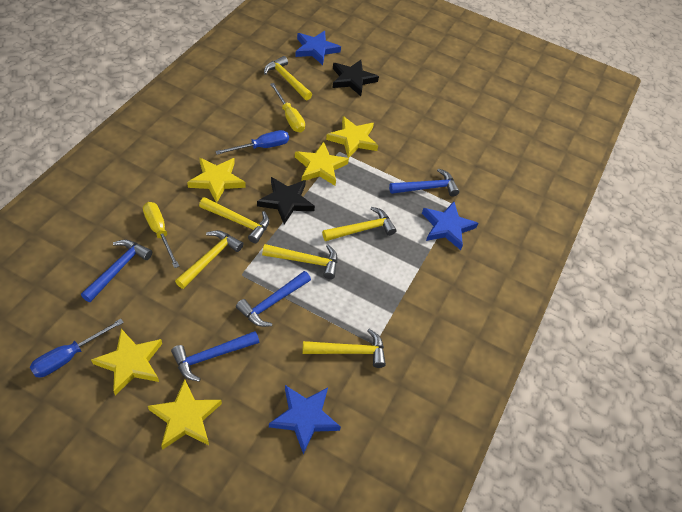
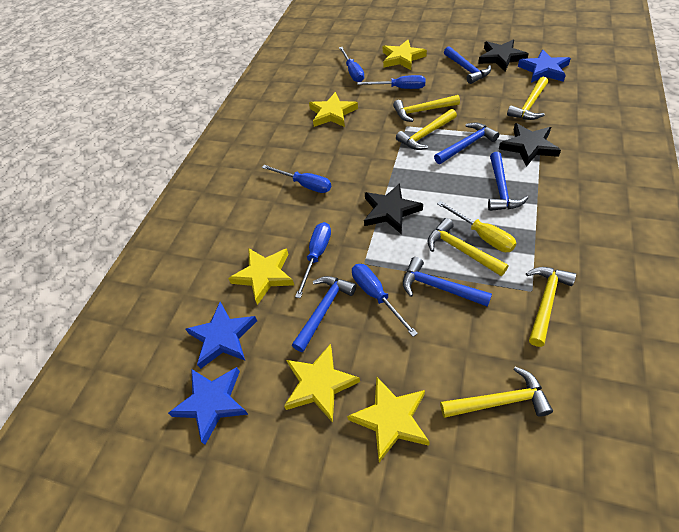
black star: [257,177,315,225] [332,60,379,96] = 2 -> [364,183,423,233] [478,39,529,71] [499,123,561,167] = 3
blue hammer: [81,240,152,302] [171,331,259,382] [236,271,311,327] [389,168,459,197] = 4 -> [292,276,356,352] [403,257,492,307] [434,123,499,164] [444,46,491,84] [488,152,528,211] = 5
blue screwdriver: [29,319,124,378] [215,130,289,155] = 2 -> [262,165,331,193] [295,222,331,298] [339,47,364,82] [352,264,418,337] [357,75,426,89] = 5
yellow screwdriver: [143,202,179,268] [270,83,305,132] = 2 -> [437,201,517,252] = 1

